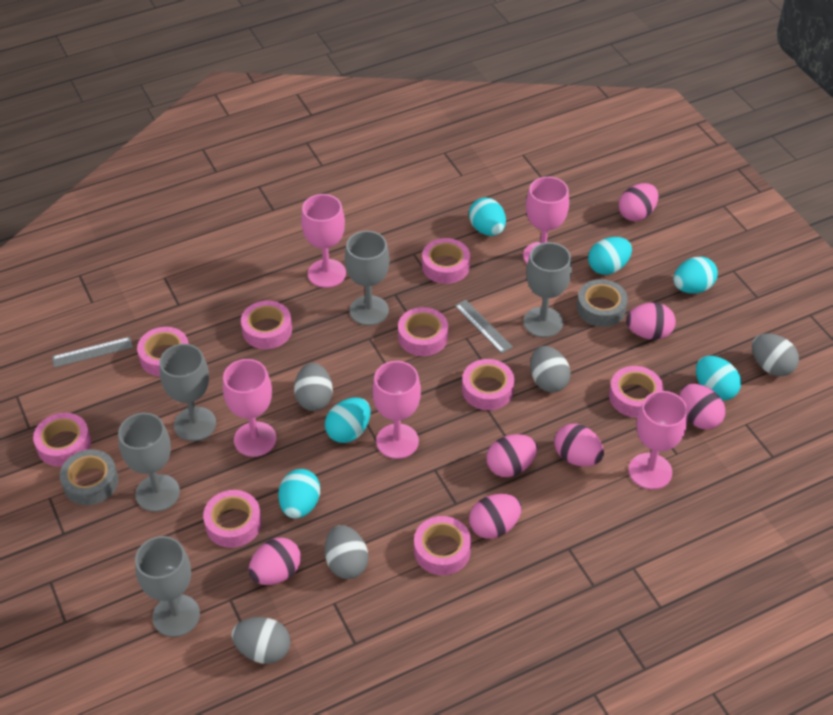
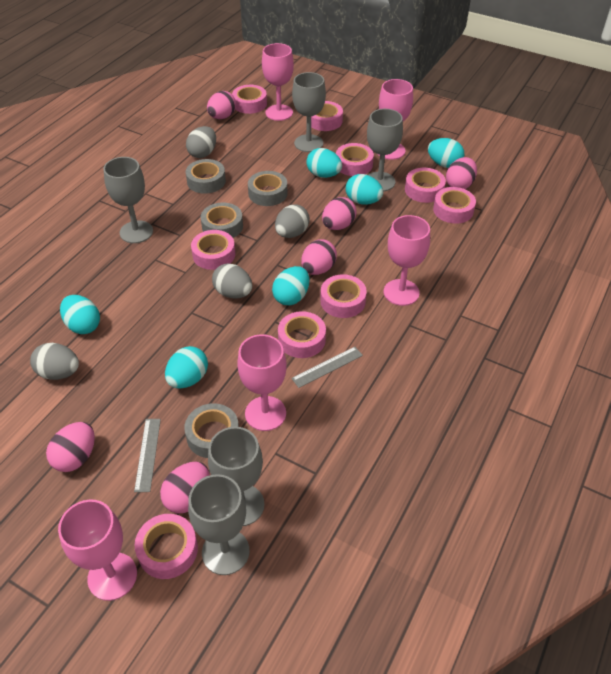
grey egg: [232,617,291,664] [294,363,333,411] [325,525,368,579] [530,346,571,393] [752,333,799,376] = 5 -> [30,343,79,380] [186,126,216,158] [212,263,252,298] [275,204,310,238] = 4
grey tape: [60,449,119,505] [577,279,628,327] = 2 -> [184,403,239,458] [186,159,226,194] [201,202,243,238] [248,171,288,206] = 4
pink egg: [249,538,301,585] [469,494,521,539] [486,434,537,477] [554,424,604,467] [619,183,659,221] [626,303,676,340] [679,384,725,429] = 7 -> [46,422,95,472] [160,462,210,514] [207,91,236,119] [301,239,337,275] [322,197,357,230] [446,157,477,189] = 6

